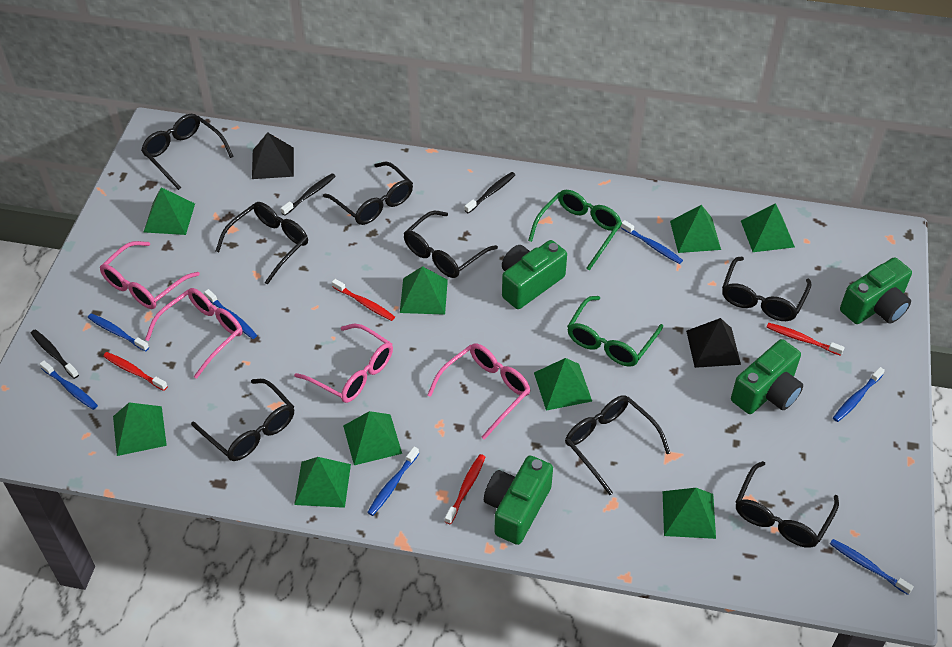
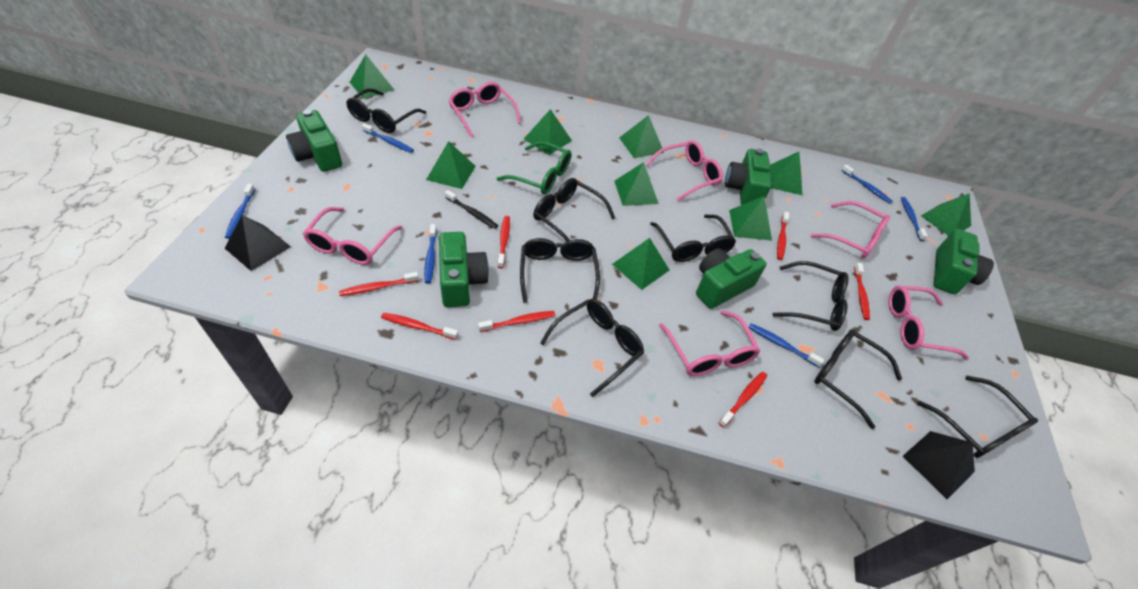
black toothbrush: [31,329,79,379] [281,173,336,216] [464,172,515,213] = 3 -> [445,190,498,229] = 1
blue toothbrush: [40,360,98,410] [88,313,149,352] [204,289,257,339] [367,447,419,516] [621,220,683,264] [830,539,914,595] [833,367,885,422] = 7 -> [225,184,255,239] [362,123,414,153] [424,224,437,283] [748,323,824,367] [841,165,893,204] [901,197,928,241] = 6
green camera: [484,456,553,545] [502,240,567,309] [731,339,803,414] [840,257,912,324] = 4 -> [286,110,342,172] [439,232,489,307] [696,248,766,309] [725,148,771,205] [934,229,994,294] = 5
green glasses: [528,190,622,271] [567,296,663,367] = 2 -> [496,141,571,195] = 1
pink glasses: [100,241,200,309] [145,288,243,379] [294,324,393,403] [427,343,531,440] = 4 -> [303,207,402,265] [448,82,521,137] [646,140,723,201] [659,311,760,376] [811,201,890,258] [888,286,969,360] = 6
red toothbrush: [103,352,168,391] [332,279,395,321] [445,454,485,525] [766,323,845,356] = 4 -> [339,272,419,296] [381,313,458,340] [478,311,555,332] [498,216,510,268] [719,372,767,428] [777,212,789,260] [854,263,870,320] = 7

